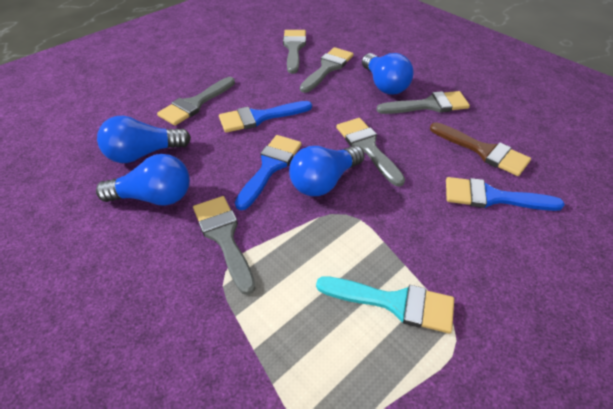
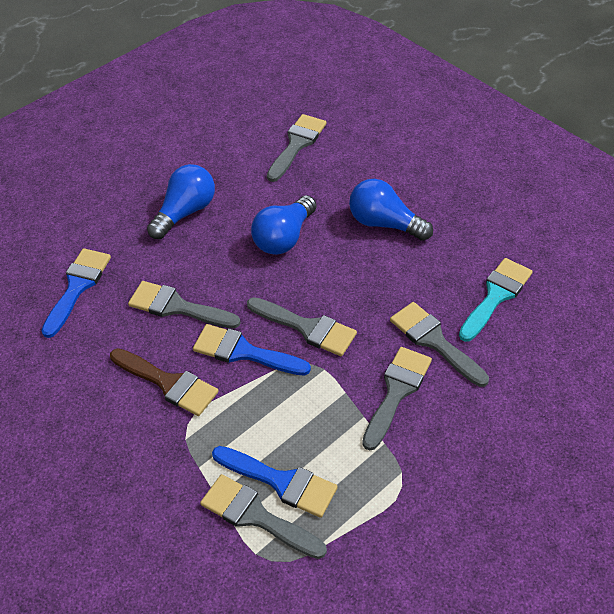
blue light bulb: [96,154,190,206] [97,116,191,163] [289,145,365,196] [362,53,413,95] = 4 -> [147,164,215,239] [251,195,317,255] [349,179,433,241] = 3

